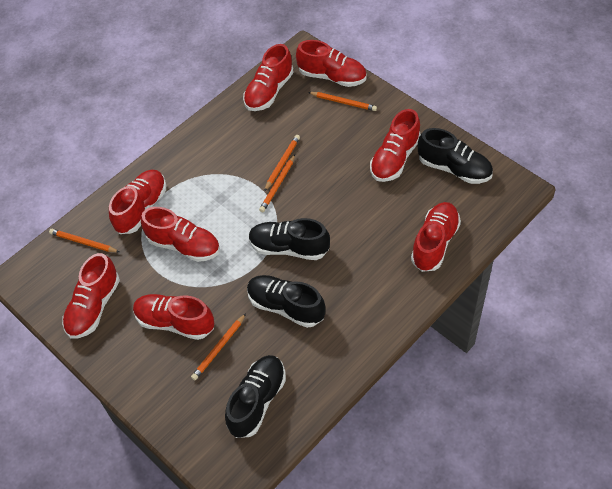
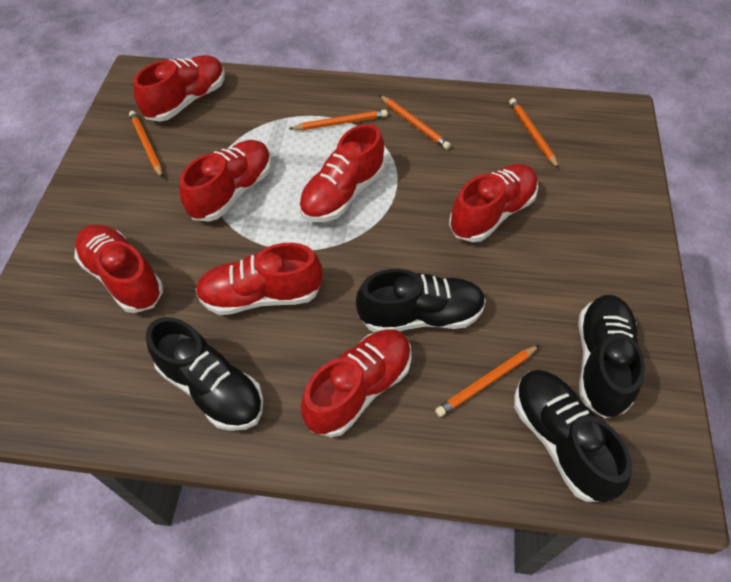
red shoe: [62,253,120,339] [109,170,166,234] [133,294,214,340] [141,207,220,262] [243,44,294,111] [296,40,366,87] [370,109,421,182] [411,202,461,272] = 8 -> [74,225,163,313] [133,55,225,122] [179,140,272,222] [196,243,322,315] [299,124,385,222] [301,329,412,437] [449,164,538,242] = 7

